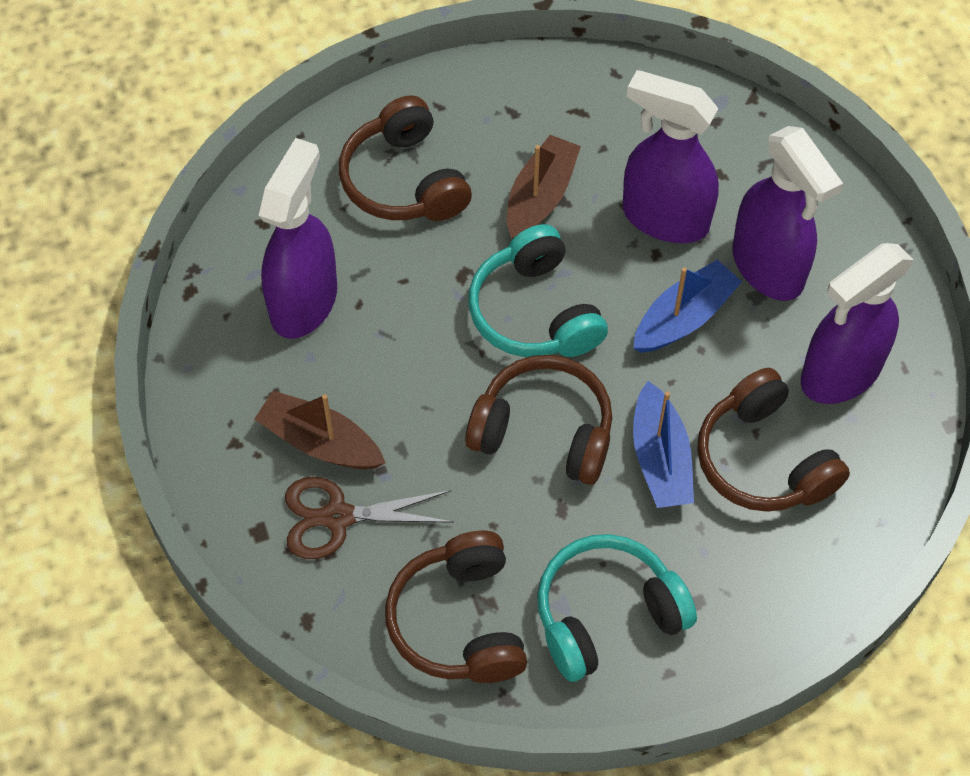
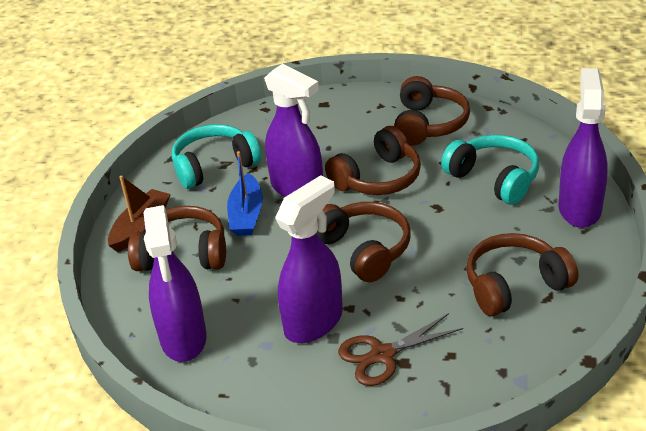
blue boat: [633,260,742,353] [633,381,694,508] = 2 -> [227,151,263,236] = 1
brown boat: [254,391,385,469] [507,135,581,239] = 2 -> [108,176,171,252] = 1
brown headphones: [339,95,472,221] [385,531,527,683] [465,355,612,485] [697,368,850,512] = 4 -> [128,206,226,271] [316,202,411,282] [325,126,421,195] [394,76,470,146] [466,233,578,316] = 5

